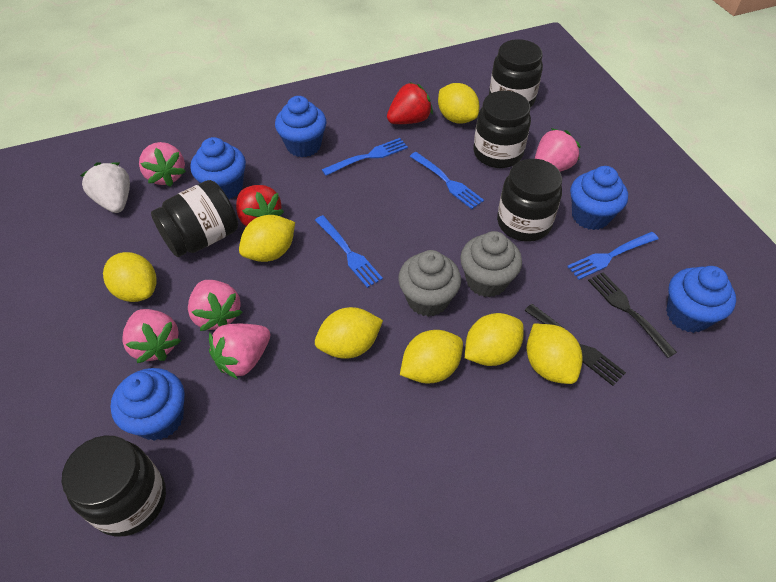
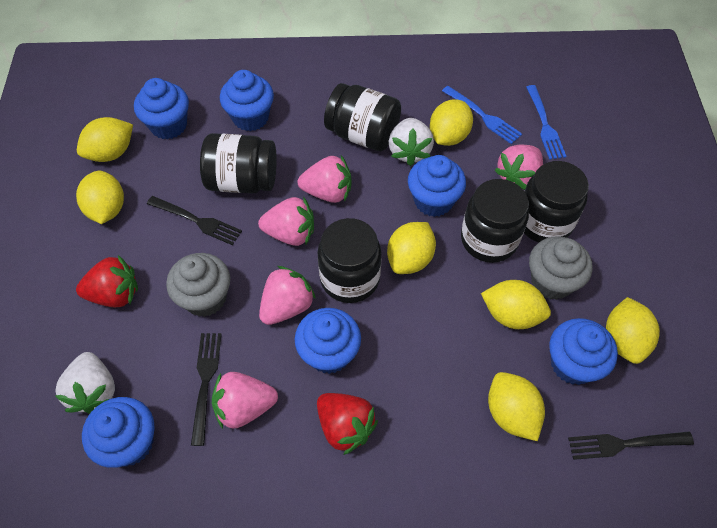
black fork: [524,304,626,386] [588,272,677,358] = 2 -> [147,196,242,245] [191,333,222,446] [568,432,694,460] = 3
blue cupcake: [110,368,185,441] [190,137,246,199] [275,96,327,157] [570,166,628,230] [666,266,736,333] = 5 -> [82,397,155,468] [134,78,189,139] [220,70,274,131] [295,308,361,374] [408,155,466,217] [549,318,618,385] = 6
blue fork: [315,215,383,288] [322,138,408,176] [410,152,484,209] [567,232,658,280] = 4 -> [442,86,522,144] [526,85,566,160] = 2
white strawberry: [80,162,130,213] = 1 -> [55,352,115,414] [389,118,434,166] = 2

